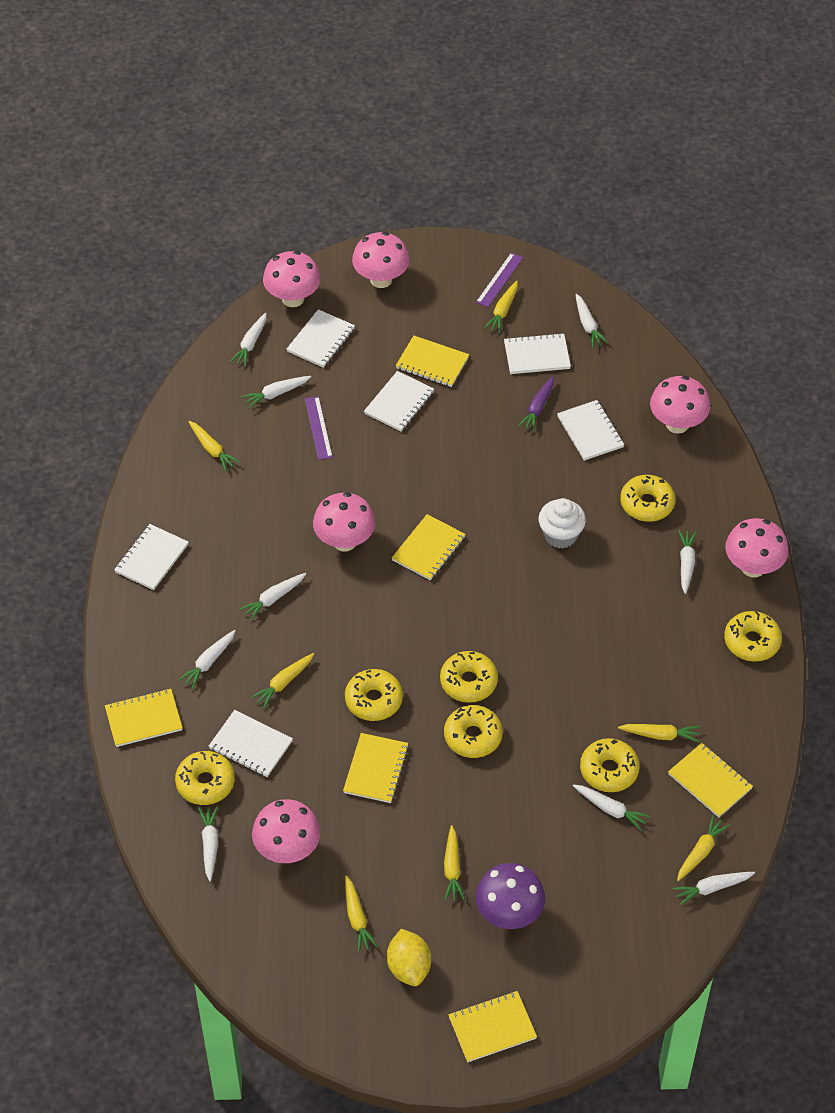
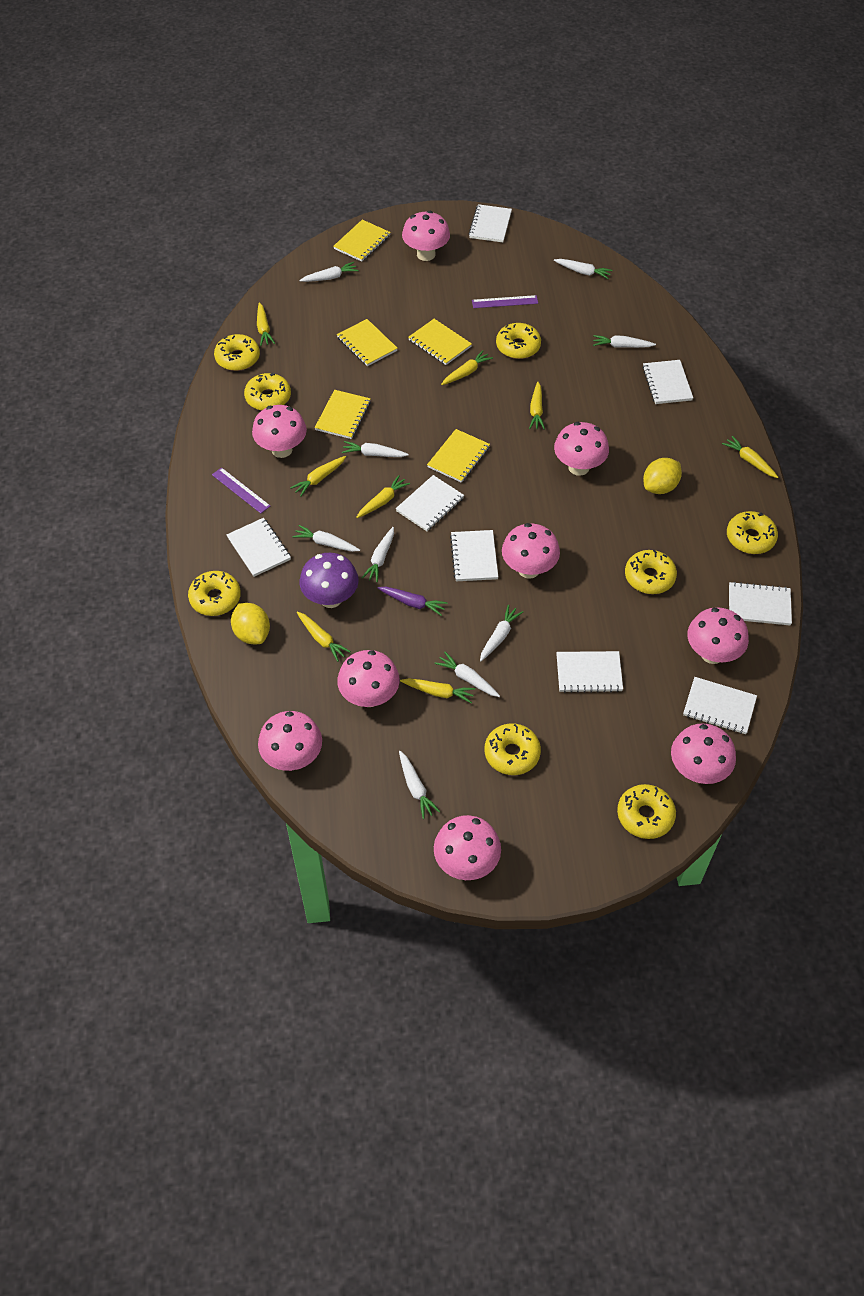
pink mushroom: [252,799,320,863] [263,251,321,307] [313,492,375,552] [352,232,410,288] [650,376,710,434] [725,518,789,577] = 6 -> [252,405,307,458] [258,711,322,771] [337,650,400,707] [402,211,450,261] [434,815,501,880] [502,523,560,579] [554,422,609,476] [671,723,736,784] [687,607,749,664] = 9
white cupcake: [538,498,586,549] = 1 -> none = 0
white notebook: [114,524,188,590] [209,710,293,777] [287,309,355,368] [364,371,434,432] [504,333,571,374] [557,400,624,461] = 6 -> [226,518,291,577] [396,475,464,531] [450,530,498,581] [468,204,512,242] [556,651,623,693] [642,360,693,404] [683,677,757,734] [729,582,792,625] = 8
yellow carrot: [189,421,240,471] [251,653,314,708] [345,875,378,953] [444,825,465,901] [484,281,518,333] [618,724,700,742] [677,815,730,881] = 7 -> [257,302,275,346] [290,456,346,497] [297,612,351,662] [356,475,410,518] [400,678,475,703] [441,350,493,385] [529,382,545,430] [722,436,778,478] = 8
yellow donut: [175,751,235,805] [345,669,403,721] [440,651,498,703] [444,705,503,758] [580,738,640,792] [620,475,675,522] [724,611,782,662] = 7 -> [188,571,241,616] [214,334,260,371] [244,373,291,411] [484,723,541,775] [496,323,541,359] [617,784,676,839] [625,550,677,594] [727,511,778,554] = 8
yellow lemon: [387,929,431,986] = 1 -> [231,603,270,644] [643,458,682,494] = 2
yellow notebook: [105,689,182,747] [343,733,409,803] [392,514,466,580] [396,335,469,387] [448,991,537,1062] [668,743,753,818] = 6 -> [315,390,371,439] [333,220,391,262] [337,319,397,366] [408,319,472,365] [427,429,490,483] = 5

